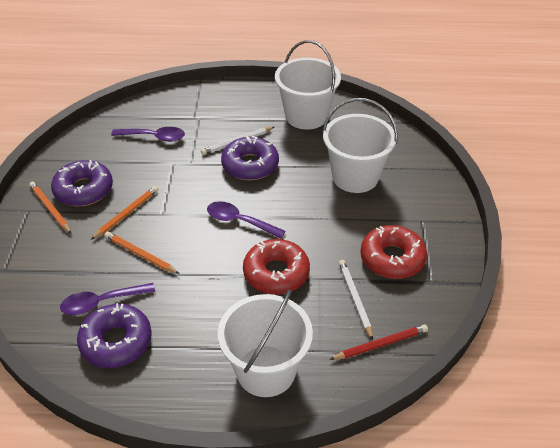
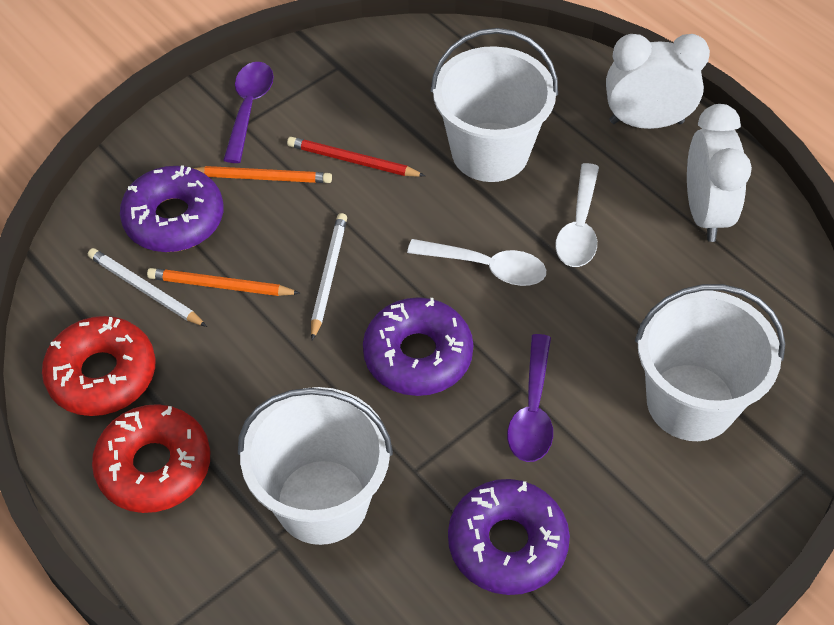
orange pencil: [29,181,71,234] [91,186,158,240] [105,232,180,274] = 3 -> [147,268,300,296] [193,166,332,183] = 2
purple spoon: [60,283,155,315] [111,127,185,142] [207,201,285,238] = 3 -> [223,62,274,163] [507,334,553,462] = 2
white clock: none = 0 -> [606,34,710,129] [687,104,752,242] = 2
white spoon: none = 0 -> [407,239,546,286] [555,163,599,267] = 2

